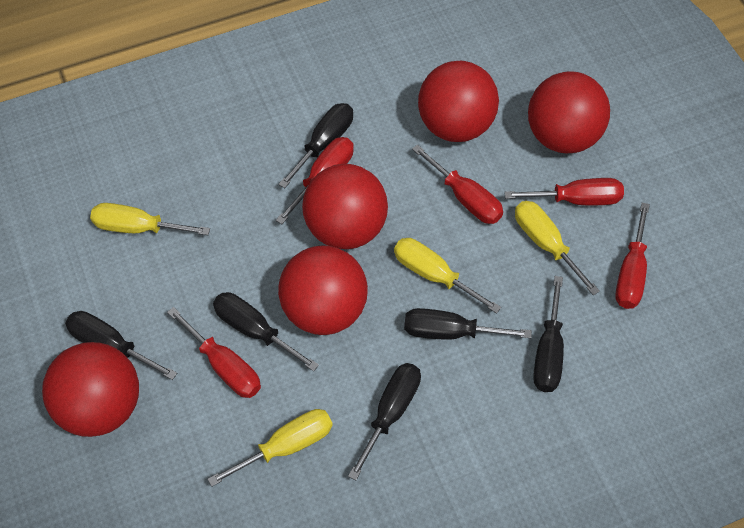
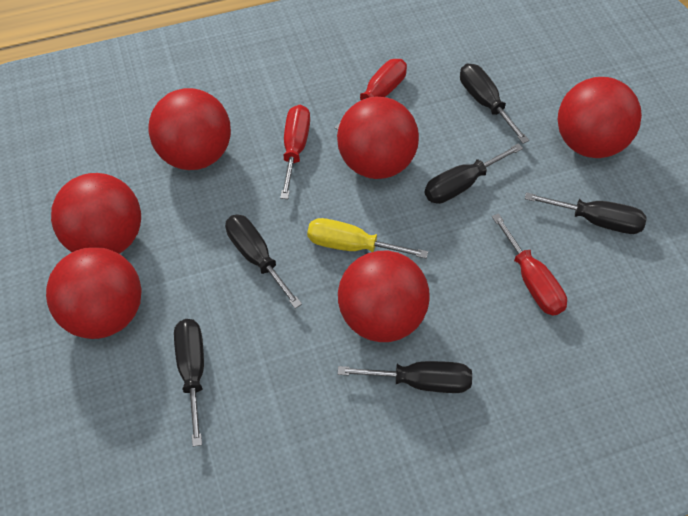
red ball: [42,342,139,437] [278,246,368,335] [302,164,388,249] [418,61,499,142] [528,71,610,153] = 5 -> [46,247,142,339] [51,173,141,254] [149,88,231,170] [337,97,419,179] [338,251,430,342] [558,77,642,158] = 6
red screwdriver: [167,307,261,398] [276,137,354,224] [412,144,503,224] [504,178,624,205] [615,202,650,309] = 5 -> [280,105,310,199] [335,59,407,130] [492,213,567,316] = 3
yellow screwdriver: [90,203,210,235] [208,409,333,487] [394,238,501,314] [515,201,600,295] = 4 -> [307,218,428,259] = 1

